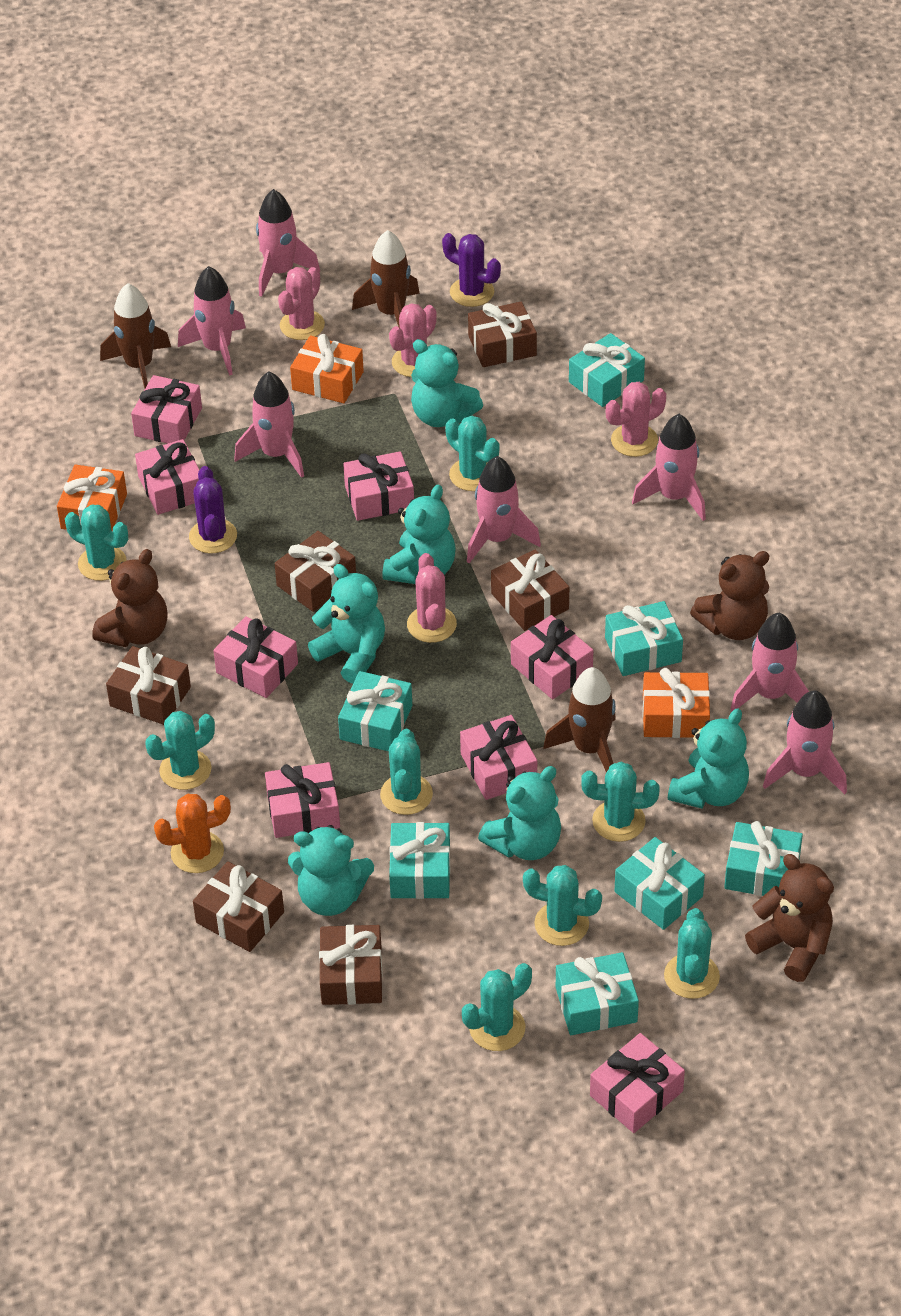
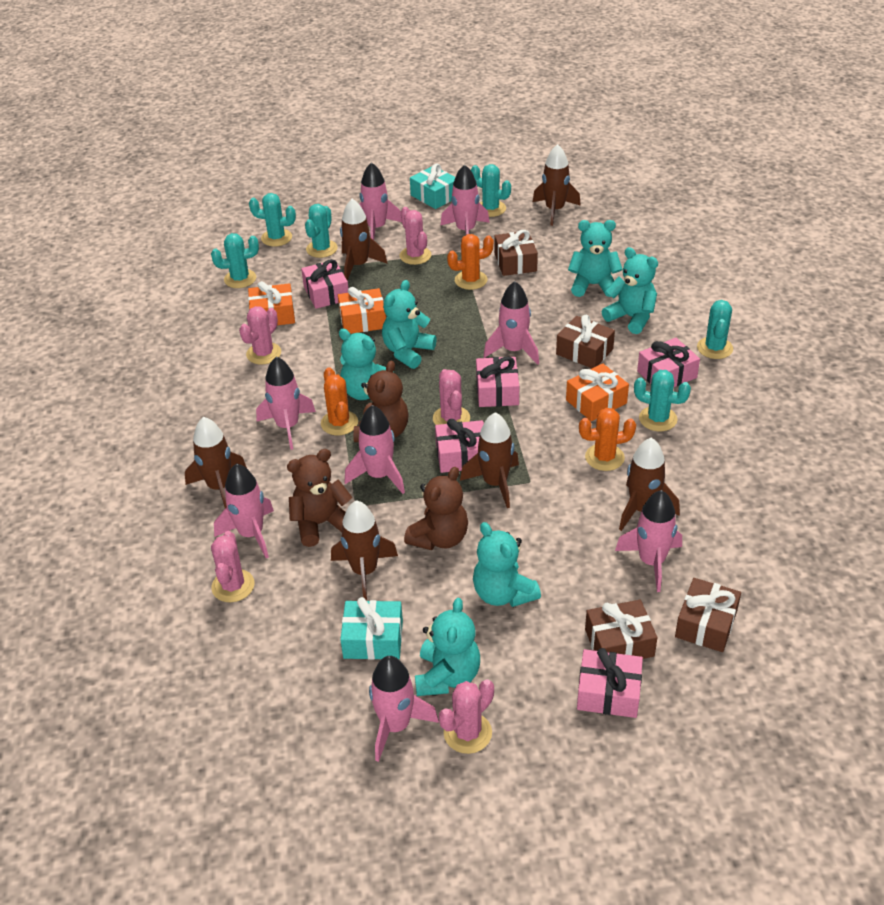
brown gift: [106,646,191,725] [193,861,284,952] [274,531,356,612] [319,925,383,1005] [468,302,537,367] [491,549,569,631] = 6 -> [494,230,538,276] [556,315,615,368] [585,600,658,659] [675,578,741,652] = 4
brown rocket: [100,283,171,389] [352,230,420,328] [543,667,616,772] = 3 -> [185,417,247,508] [331,500,398,601] [340,199,388,280] [460,412,519,508] [533,144,581,226] [619,438,680,531] = 6
orange cactus: [154,794,231,873] = 1 -> [321,367,358,436] [447,234,494,290] [579,408,636,471] = 3
pink cactus: [278,267,325,340] [389,303,437,377] [407,553,457,643] [606,382,666,457] = 4 -> [211,531,255,602] [239,306,281,365] [400,207,431,265] [433,369,470,425] [439,679,494,754] = 5
pink gift: [131,375,202,443] [135,439,199,515] [213,616,298,698] [265,762,340,838] [343,451,414,521] [460,715,537,800] [511,615,593,699] [590,1033,685,1133] = 8 -> [301,259,349,309] [435,419,484,473] [476,357,519,407] [577,648,643,718] [637,338,700,387] = 5
pink rocket: [178,266,246,376] [234,372,304,478] [256,189,320,297] [467,456,541,563] [632,414,706,521] [730,613,809,712] [763,690,847,794] = 7 -> [214,463,274,558] [256,356,316,450] [344,405,405,494] [359,162,402,240] [369,656,439,762] [440,164,490,235] [483,281,539,365] [615,490,682,592] = 8
purple cactus: [189,466,237,553] [442,233,501,307] = 2 -> none = 0
turquoise cactus: [65,505,128,581] [145,711,215,790] [380,729,433,815] [445,416,500,491] [462,963,532,1051] [523,865,602,946] [581,762,660,842] [664,908,720,999] = 8 -> [211,233,259,288] [249,193,296,246] [305,204,338,258] [471,164,511,217] [634,370,691,431] [697,300,733,359] = 6
turquoise gift: [338,671,412,751] [389,822,450,899] [556,952,639,1035] [569,333,645,407] [605,601,683,676] [615,837,705,930] [724,821,803,896] = 7 -> [340,597,403,660] [410,164,455,209] = 2

